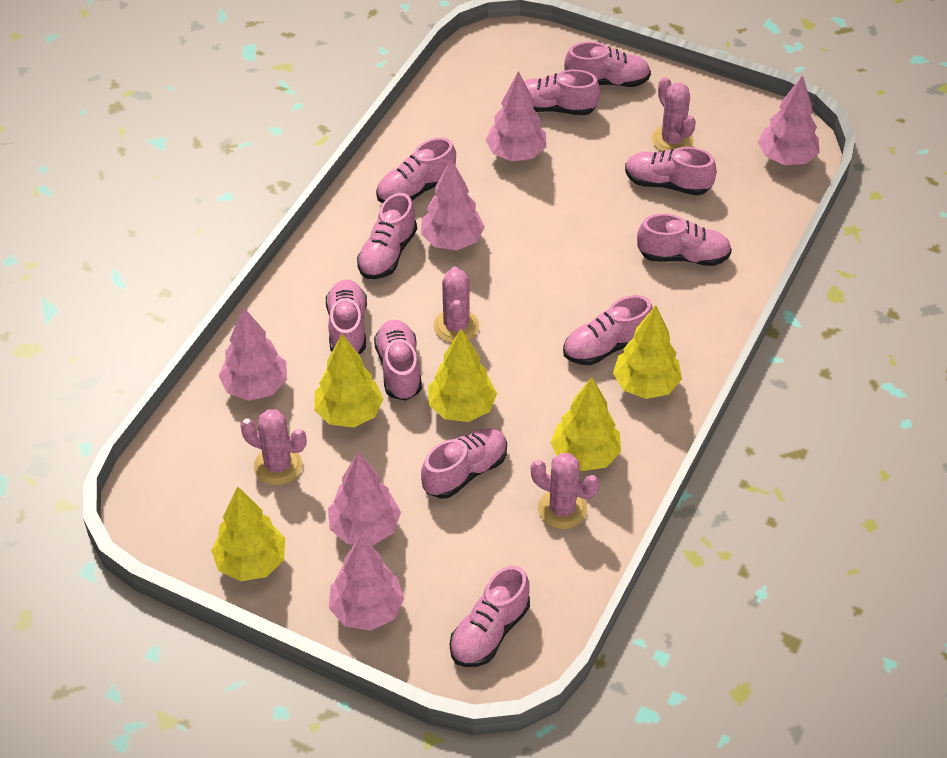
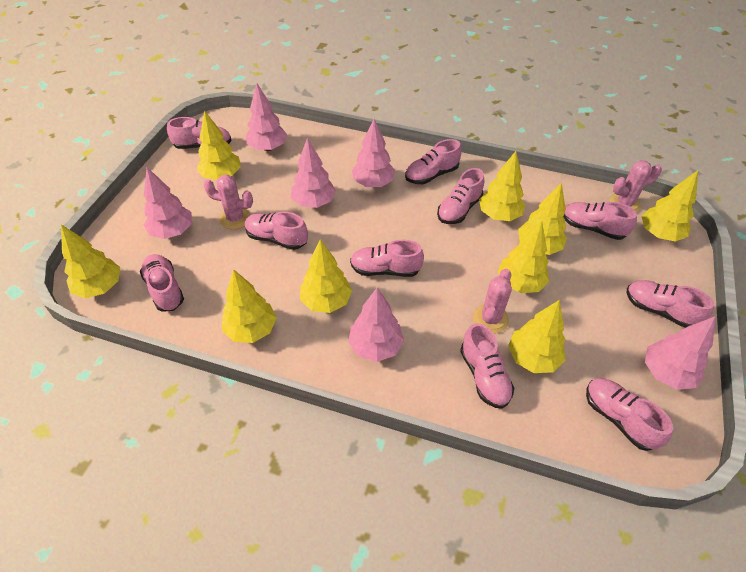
pink cactus: [240,409,307,485] [434,267,479,343] [531,453,600,529] [652,77,696,152] = 4 -> [204,174,253,230] [473,269,512,334] [609,160,662,213] = 3
pink shoe: [326,280,367,354] [357,193,417,279] [374,320,422,401] [376,137,456,203] [421,428,507,499] [450,566,530,667] [524,70,600,115] [563,295,653,365] [564,42,651,87] [625,147,716,195] [637,214,732,266] = 11 -> [140,254,184,312] [167,117,232,149] [245,212,308,250] [350,240,424,277] [405,139,461,184] [437,168,484,224] [460,323,514,409] [563,202,637,240] [586,378,673,451] [627,280,714,328] = 10
yellow tree: [211,487,285,581] [314,334,383,428] [428,329,497,422] [550,377,621,471] [613,305,682,399] = 5 -> [61,225,120,298] [197,111,241,180] [222,269,277,343] [300,240,352,313] [479,151,525,221] [498,221,549,293] [508,300,565,373] [518,183,567,255] [641,170,698,242] = 9

